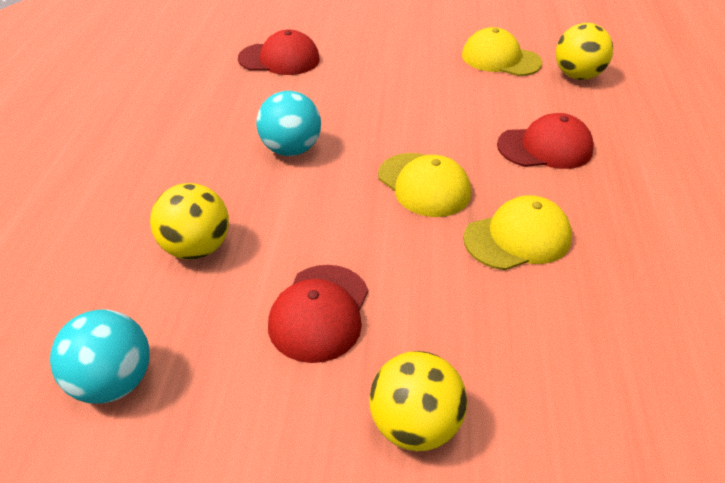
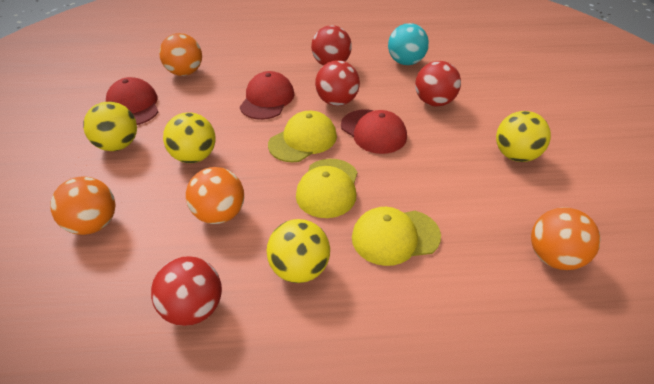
orange ball: none = 0 -> [51,176,115,235] [159,33,202,76] [186,167,244,224] [531,207,601,270] = 4
red ball: none = 0 -> [151,256,222,326] [311,25,352,66] [315,60,360,106] [415,61,461,107] = 4
turquoise ball: [50,309,149,404] [257,91,321,156] = 2 -> [388,23,429,65] = 1
yellow ball: [150,183,229,260] [369,351,467,451] [556,23,613,80] = 3 -> [83,102,137,151] [163,112,216,163] [267,219,330,283] [496,111,551,162] = 4

